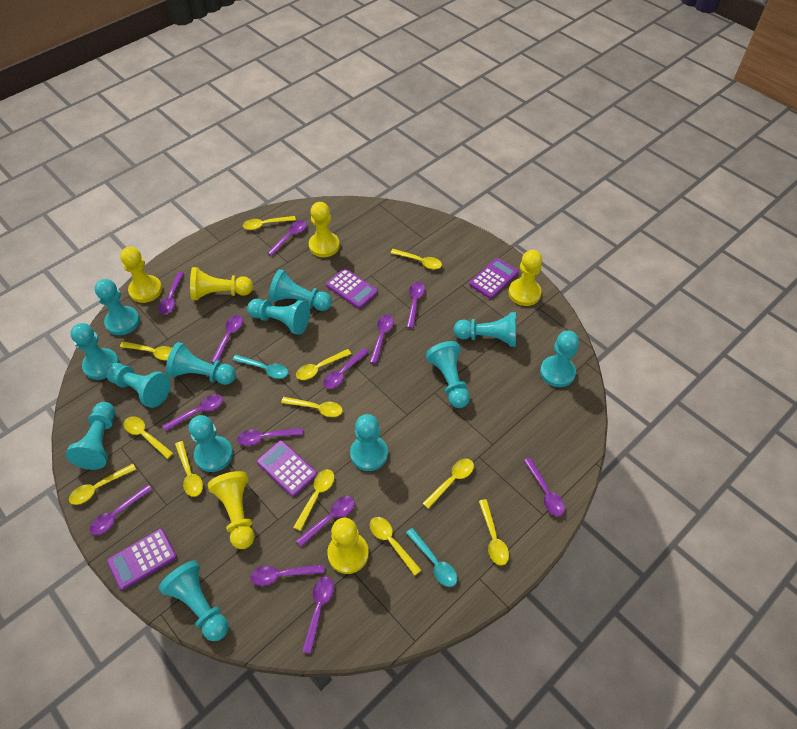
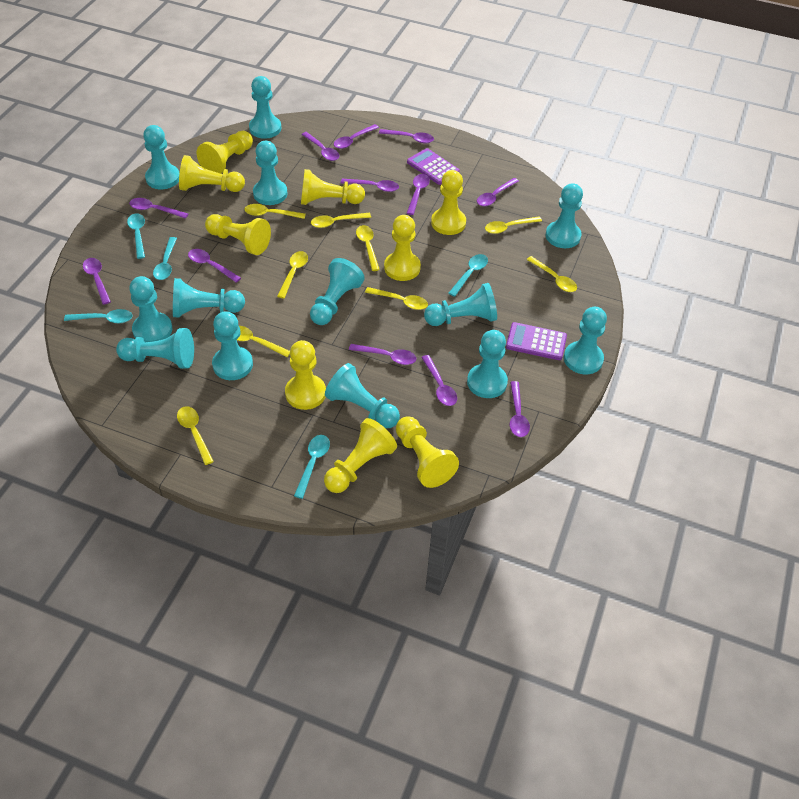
purple calculator: [107,529,177,590] [257,440,317,497] [326,268,378,309] [469,258,519,299] = 4 -> [407,148,460,185] [506,322,567,360] = 2
purple spoon: [89,484,153,535] [159,272,184,314] [163,394,223,432] [211,315,243,363] [237,428,303,446] [250,564,324,586] [267,220,307,256] [296,496,355,547] [302,577,334,654] [323,348,369,389] [370,315,394,364] [407,282,425,328] [523,458,565,516] = 13 -> [83,258,111,305] [129,198,188,219] [188,249,241,283] [301,132,339,161] [334,124,379,149] [340,179,399,192] [349,344,416,365] [379,129,434,143] [407,174,430,215] [421,355,457,406] [477,178,519,206] [510,381,530,437] = 12
turquoise spoon: [232,355,288,379] [406,528,457,587] = 2 -> [64,309,132,323] [127,213,145,259] [153,237,177,280] [294,435,330,499] [448,254,488,297] = 5
yellow pawn: [120,247,162,303] [190,267,253,300] [208,471,254,549] [309,202,340,257] [327,518,369,574] [508,250,542,306] = 6 -> [179,155,245,192] [197,131,253,173] [205,214,271,255] [285,340,326,410] [301,169,365,205] [324,418,397,493] [384,215,421,281] [396,417,459,488] [431,170,466,235] = 9
yellow spoon: [69,463,136,505] [120,341,172,360] [124,416,173,459] [175,441,203,497] [243,216,296,230] [281,397,343,417] [293,469,334,531] [296,349,351,380] [370,517,421,576] [390,249,442,269] [422,459,474,509] [479,499,509,565] = 12 -> [177,406,214,465] [237,326,290,357] [244,204,306,219] [277,251,308,299] [311,213,371,228] [356,225,380,271] [365,287,428,310] [485,216,542,234] [526,256,577,292] = 9

